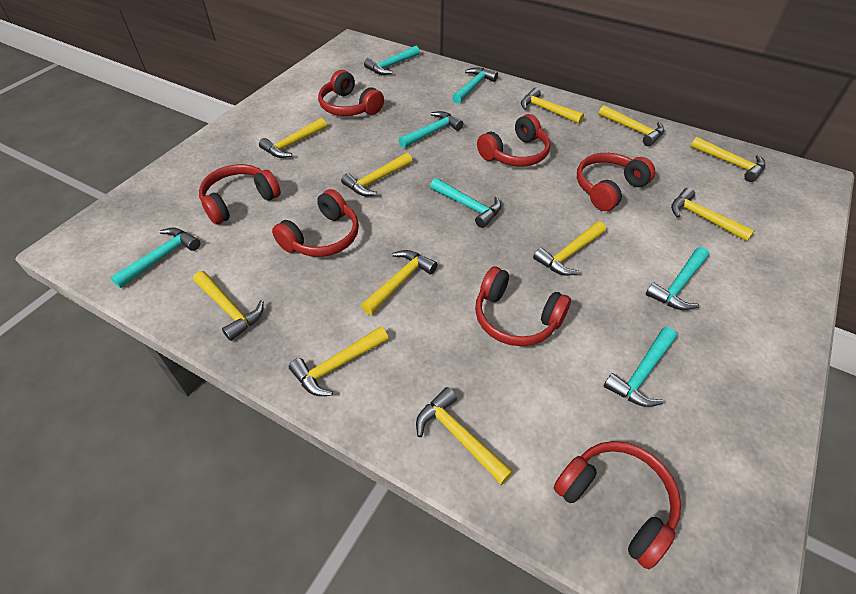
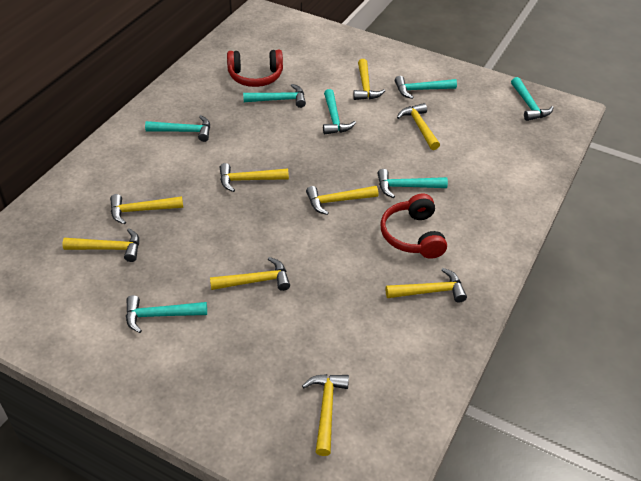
red headphones: [199,164,281,225] [272,189,359,257] [318,70,384,116] [475,267,571,346] [477,114,551,167] [554,441,681,570] [577,153,655,211] = 7 -> [227,50,283,87] [380,194,447,259] = 2
yellow hammer: [193,271,264,341] [259,118,327,158] [289,326,388,396] [341,153,412,196] [361,250,438,315] [416,387,513,485] [521,88,584,124] [533,221,606,276] [599,105,664,146] [671,188,755,241] [691,137,765,182] = 11 -> [62,228,139,262] [110,194,183,224] [210,257,290,291] [220,163,289,192] [302,374,349,456] [306,186,378,215] [353,59,385,100] [386,268,467,303] [397,103,440,150] = 9

